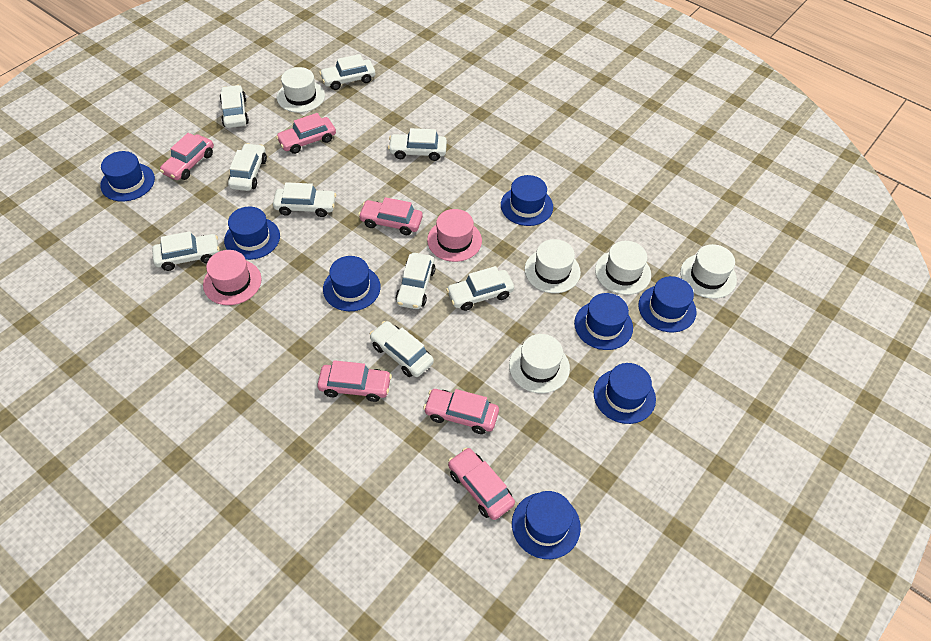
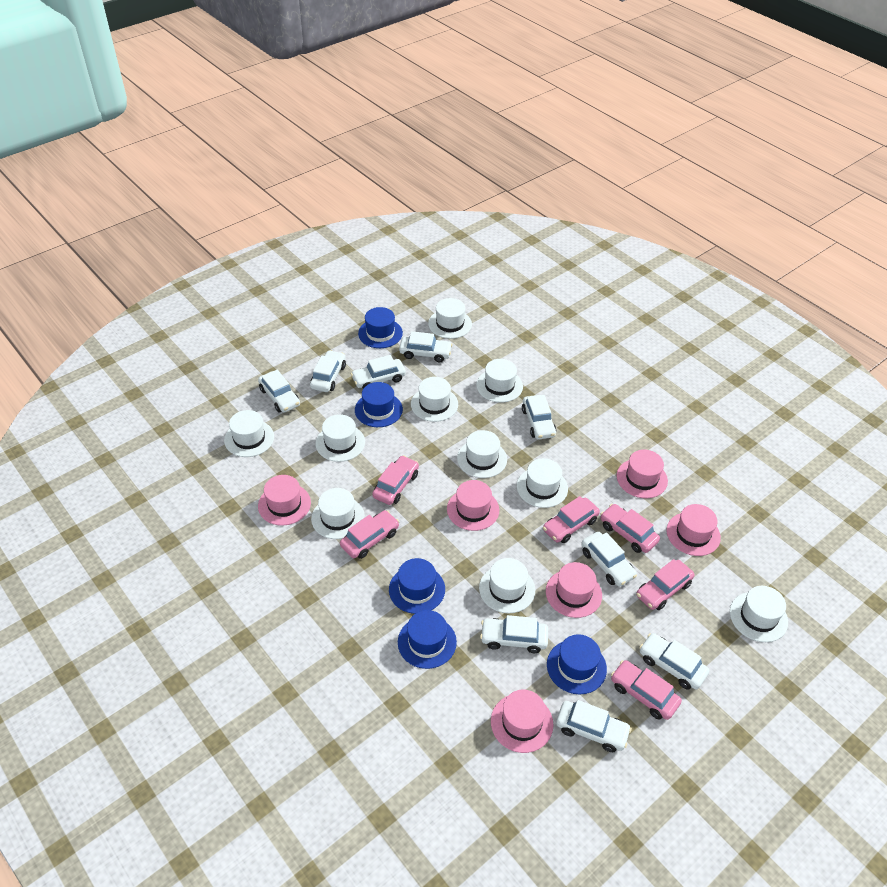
blue hat: [100,151,155,201] [224,207,280,260] [323,256,381,311] [501,175,553,226] [512,491,581,559] [574,293,633,350] [594,363,656,424] [638,276,696,332] = 8 -> [355,382,403,427] [358,307,403,348] [389,558,445,614] [398,610,457,669] [547,634,607,694] = 5
pink hat: [203,250,261,305] [427,209,482,262] = 2 -> [258,475,311,526] [447,480,499,531] [491,690,553,753] [546,562,602,618] [617,450,668,498] [666,504,721,556] = 6
white hat: [277,67,325,113] [509,334,570,393] [525,239,581,293] [595,241,651,295] [680,244,737,299] = 5 -> [224,410,274,457] [311,488,365,539] [315,414,365,462] [411,377,458,422] [428,298,472,339] [457,430,507,478] [476,359,523,403] [479,558,535,613] [517,458,568,508] [730,586,788,642] = 10

